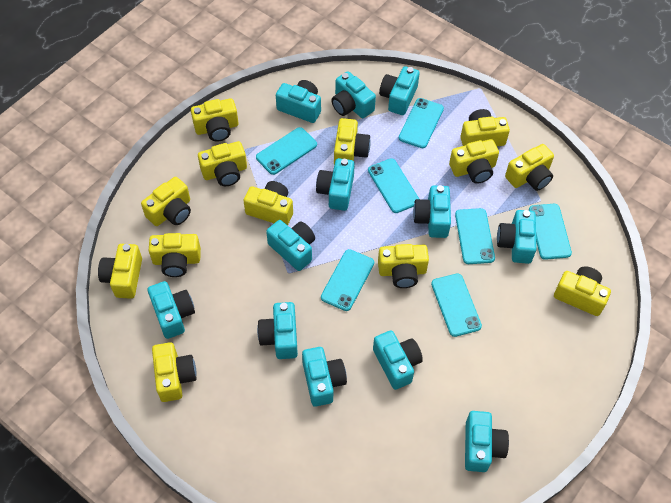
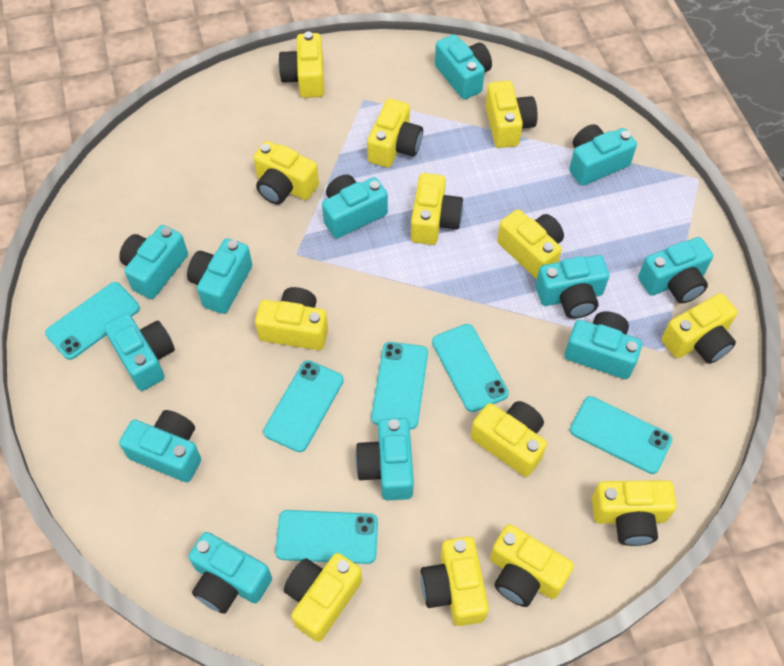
turquoise phone: [256,127,317,175] [321,249,374,311] [368,158,419,213] [399,98,444,148] [431,274,482,337] [455,208,495,264] [529,204,572,260] = 7 -> [45,282,140,360] [263,360,344,452] [275,510,378,564] [371,342,428,429] [432,324,509,412] [570,396,672,474] = 6

